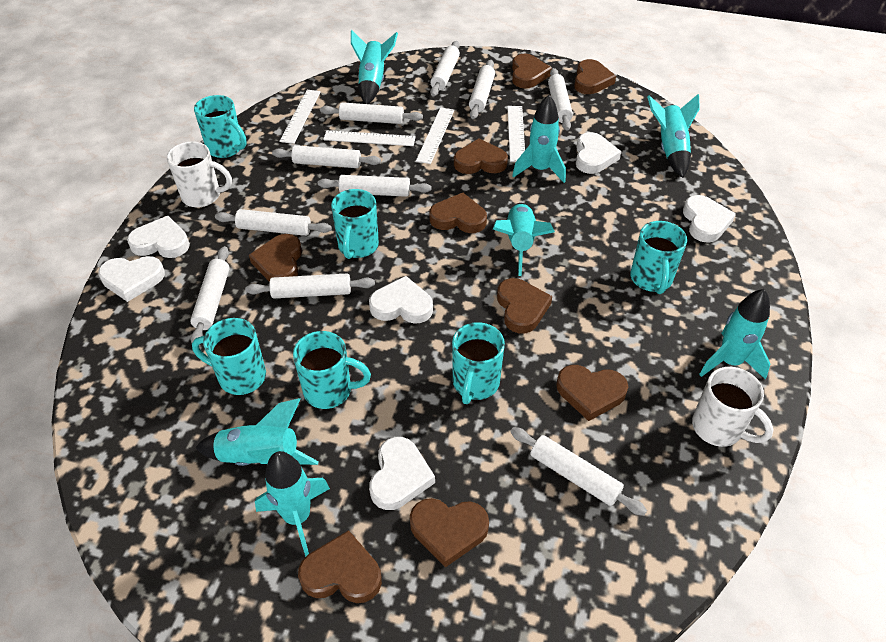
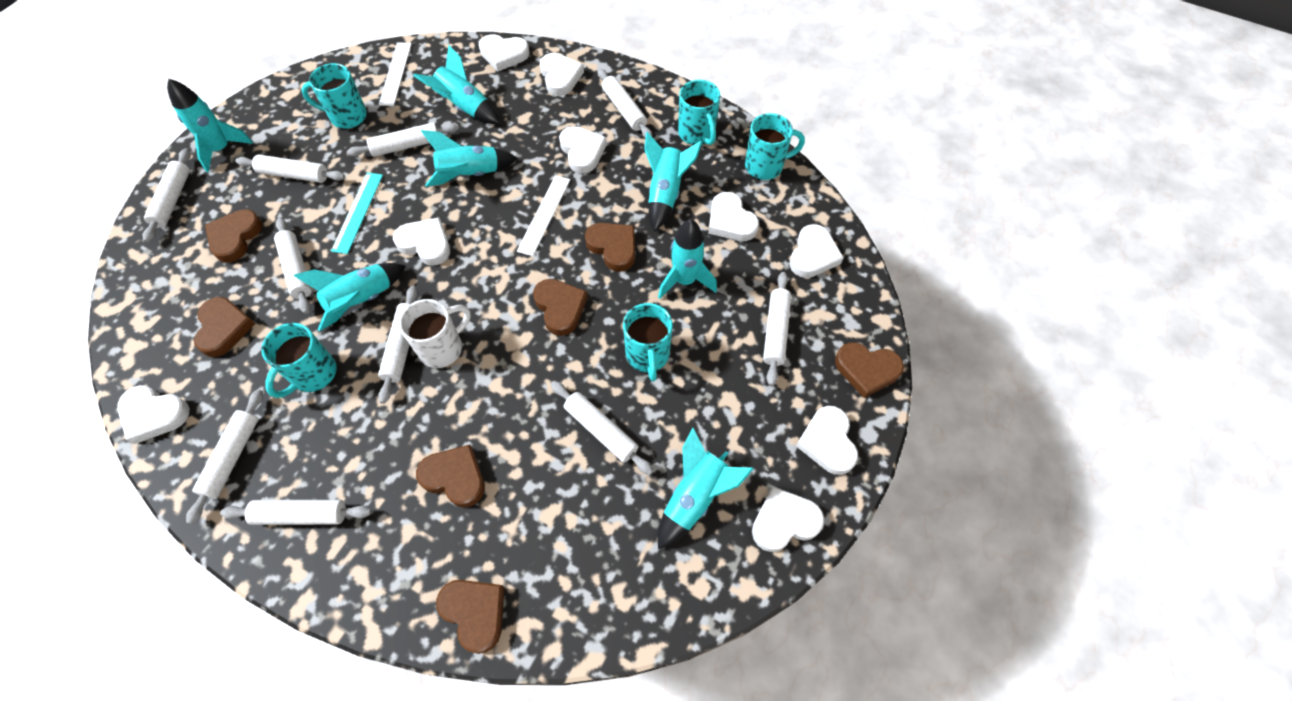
brown heart: [249,234,302,282] [298,530,382,603] [410,498,489,567] [430,193,487,233] [454,138,508,174] [497,278,552,333] [512,54,552,88] [556,365,628,421] [574,59,616,94] = 9 -> [194,297,255,357] [205,209,263,263] [416,445,485,508] [436,580,505,654] [533,279,588,336] [585,223,635,272] [835,342,904,398] = 7
turquoise mug: [192,318,266,395] [194,95,247,158] [293,331,371,409] [331,189,379,259] [452,322,505,404] [630,221,687,294] = 6 -> [261,323,337,398] [301,63,367,129] [623,303,673,381] [678,80,720,145] [745,113,805,180] = 5
turquoise ruler: none = 0 -> [331,172,383,254] = 1
white heart: [98,256,165,302] [127,216,190,258] [369,276,433,324] [369,437,435,510] [576,132,621,174] [683,195,736,243] = 6 -> [117,385,189,444] [393,218,450,266] [479,34,530,71] [540,53,584,96] [559,126,607,174] [708,192,759,241] [752,486,824,552] [789,224,844,278] [796,406,858,475] = 9
white mug: [167,142,232,207] [692,367,773,447] = 2 -> [399,299,471,368] = 1
white ruler: [279,90,321,144] [323,130,416,146] [416,107,454,164] [507,106,525,162] = 4 -> [379,43,412,106] [517,175,570,256] = 2

